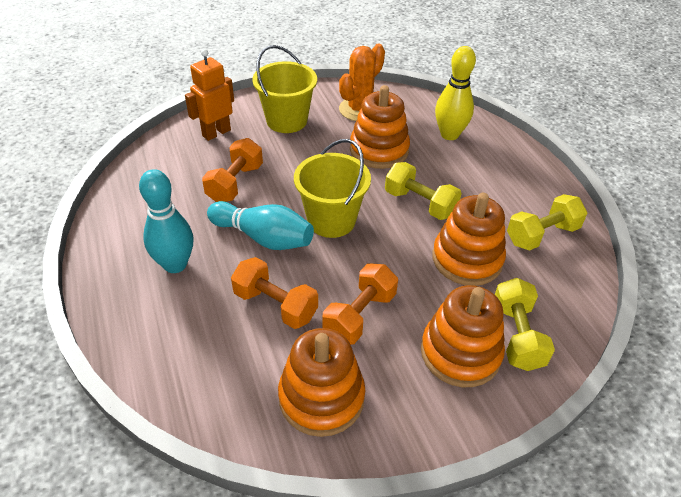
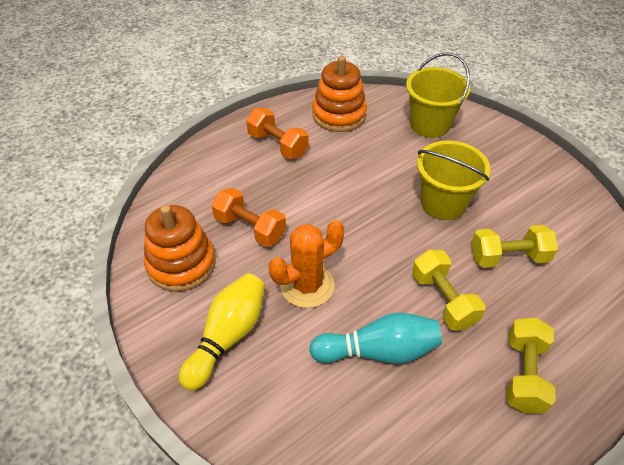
orange dumbbell: [202,138,263,202] [231,257,318,329] [323,264,398,345] = 3 -> [212,188,286,247] [246,108,309,159] = 2
orange robot: [185,49,234,141] = 1 -> none = 0
orange stacking toy: [278,328,365,437] [350,85,410,169] [421,285,505,387] [432,193,506,286] = 4 -> [144,205,216,292] [312,56,367,132] = 2
turquoise bowling pin: [139,169,193,273] [207,201,314,250] = 2 -> [309,313,442,364] = 1

